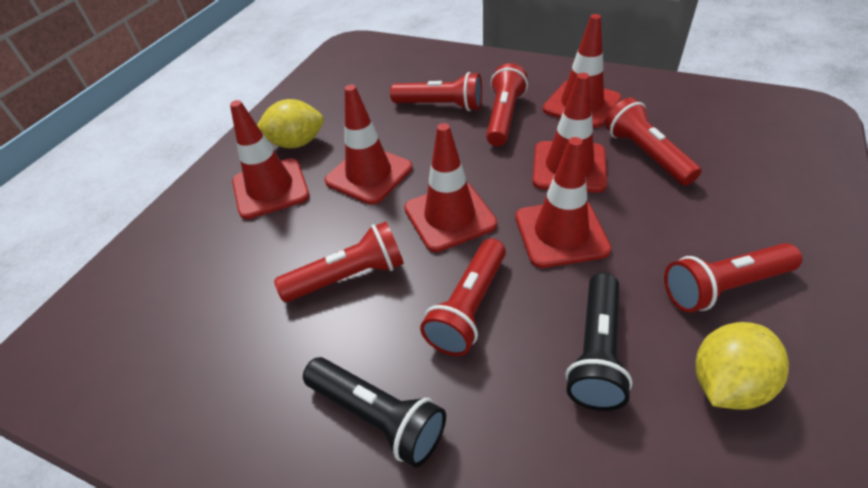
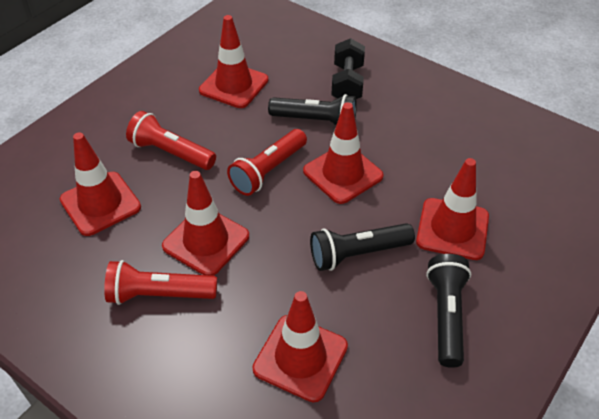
black dumbbell: none = 0 -> [331,38,365,99] = 1
black flashlight: [303,357,446,467] [566,273,633,411] = 2 -> [268,94,357,125] [310,223,415,271] [426,254,471,368] = 3
red flashlight: [274,221,404,302] [390,72,482,111] [420,239,506,356] [486,63,528,146] [605,98,701,186] [664,243,802,313] = 6 -> [104,260,217,305] [126,111,216,170] [227,129,307,196] = 3
yellow lemon: [257,99,324,148] [696,322,789,409] = 2 -> none = 0

